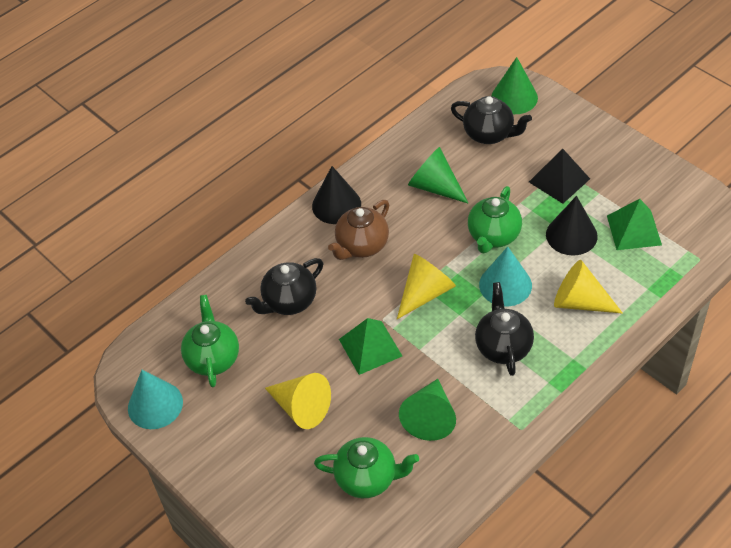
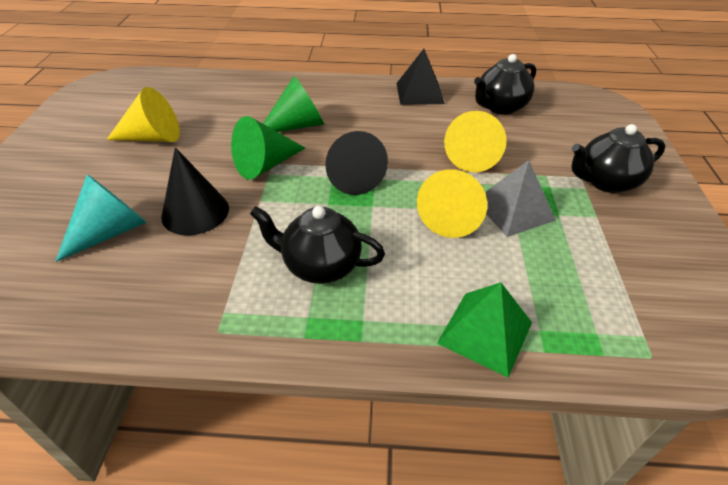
brown teapot: [328,200,389,260] = 1 -> none = 0
green cone: [399,379,456,441] [408,147,469,204] [492,57,538,114] = 3 -> [231,116,305,180] [263,76,324,132] = 2
green pyramid: [339,318,402,375] [607,199,662,250] = 2 -> [437,282,532,378] = 1
green teapot: [181,295,239,387] [314,437,419,498] [468,186,522,253] = 3 -> none = 0
grey pyramid: none = 0 -> [485,160,556,237] = 1
turquoise cone: [128,370,183,429] [479,246,532,306] = 2 -> [55,174,147,262] = 1

